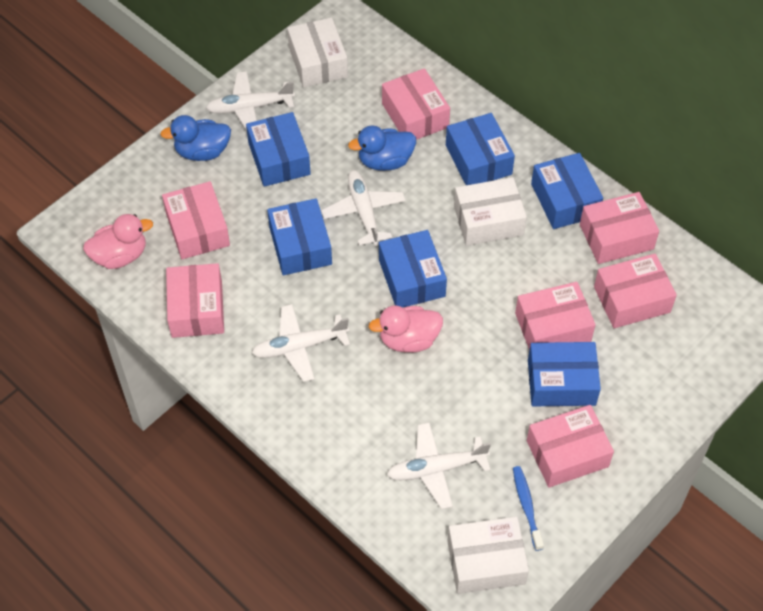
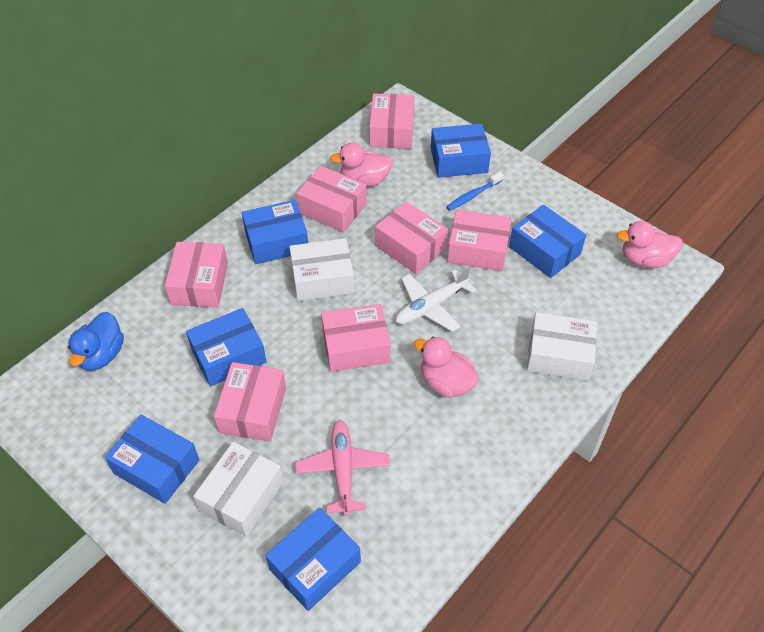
blue duck: [160,115,231,161] [348,125,416,171] = 2 -> [68,312,124,371] = 1
pink duck: [83,214,153,269] [369,305,443,352] = 2 -> [330,143,393,187] [414,337,479,398] [616,221,683,268] = 3
pink plane: none = 0 -> [295,420,390,516] = 1
white plane: [206,71,295,131] [252,304,350,382] [321,170,406,246] [387,423,491,509] = 4 -> [396,267,476,332] = 1

